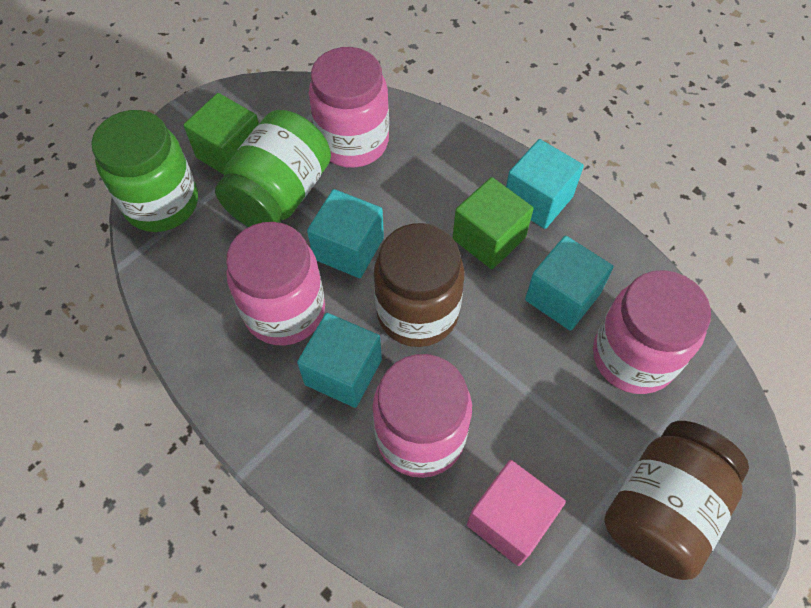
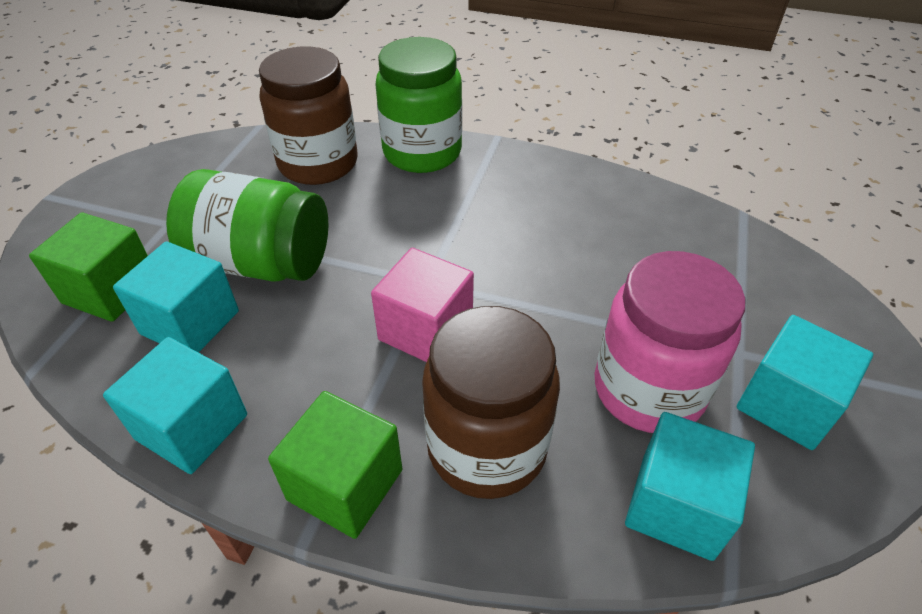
pink jar: [226,222,325,345] [309,47,389,168] [373,354,472,478] [593,270,711,394] = 4 -> [595,251,745,433] = 1

